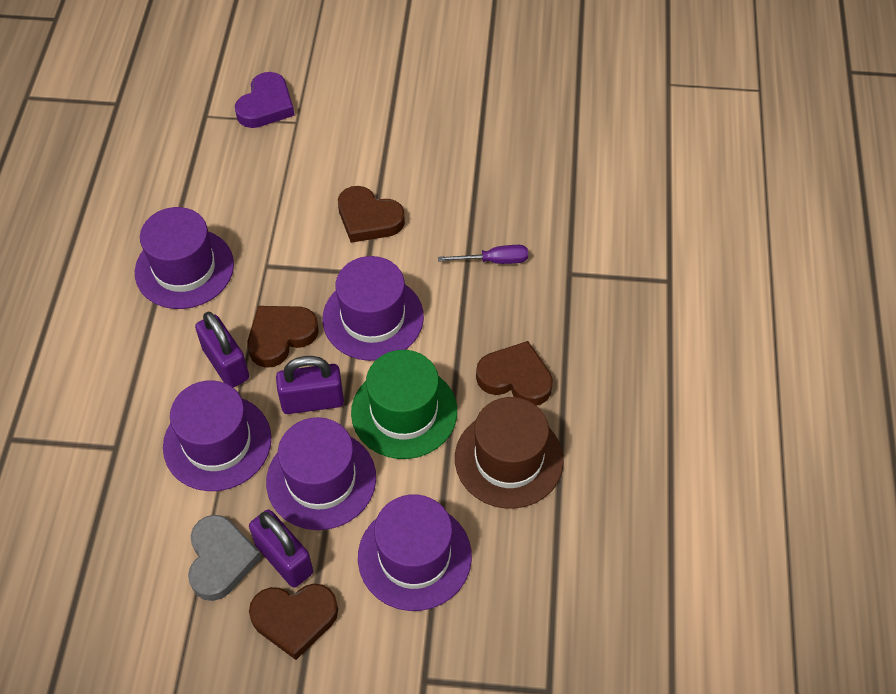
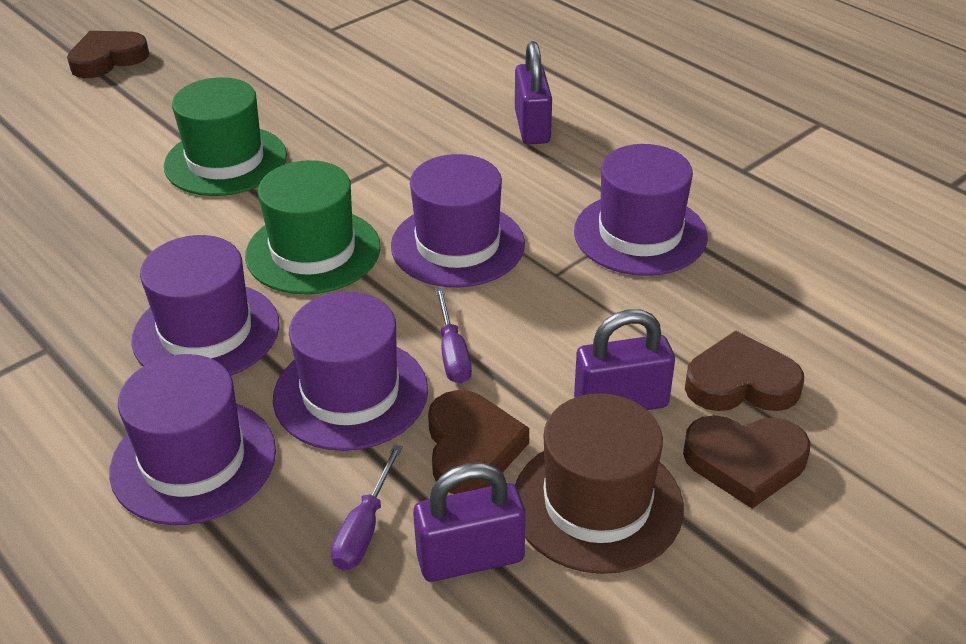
green hat: [351,350,457,459] = 1 -> [164,77,287,196] [245,160,381,294] = 2
grey heart: [188,515,262,601] = 1 -> none = 0
purple heart: [235,72,295,128] = 1 -> none = 0
purple screwdriver: [438,245,528,264] = 1 -> [331,444,403,570] [435,287,472,384] = 2

